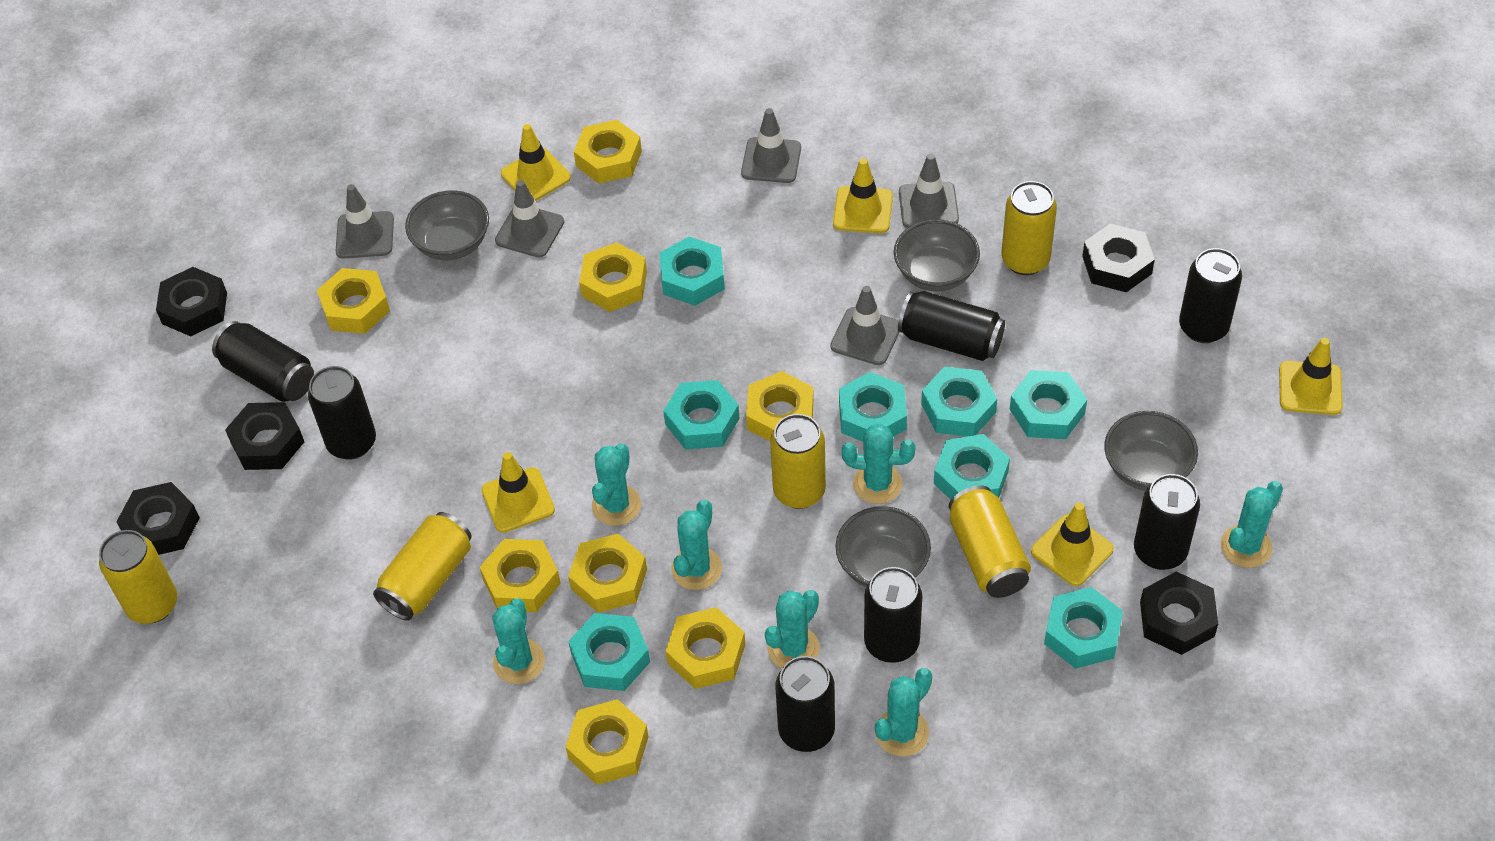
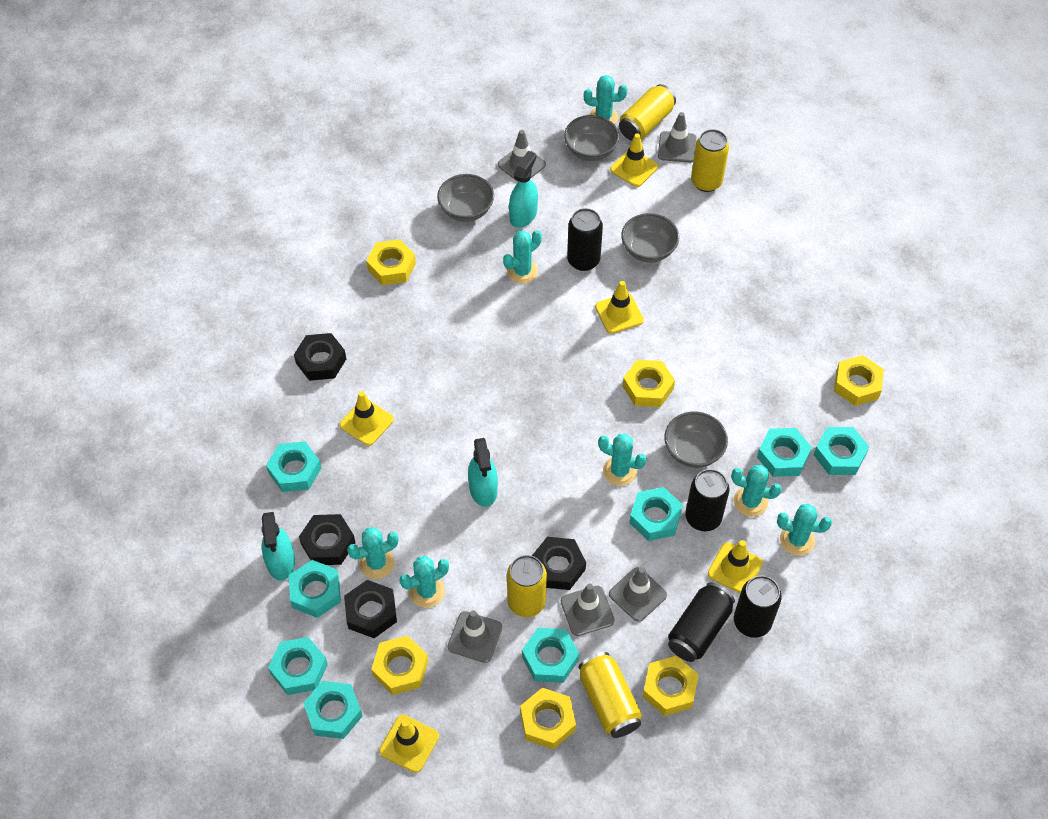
black can: [212,321,314,402] [308,366,376,460] [776,656,835,752] [864,567,922,663] [898,291,1005,361] [1134,474,1200,570] [1179,248,1242,343] = 7 -> [567,208,603,271] [668,583,735,662] [685,469,729,531] [734,575,782,638] = 4
black nut: [116,482,200,555] [156,267,227,336] [225,402,304,470] [1082,223,1155,292] [1140,572,1218,655] = 5 -> [294,333,346,381] [299,514,355,565] [344,580,397,638] [532,537,586,590] = 4
turquoise spray bottle: none = 0 -> [261,512,295,581] [468,438,498,507] [509,151,538,228] = 3
yellow can: [99,530,177,624] [373,512,472,621] [770,414,826,509] [949,485,1031,598] [1001,181,1057,275] = 5 -> [507,555,547,617] [579,652,642,738] [619,84,676,141] [691,129,729,192] = 4
yellow nut: [317,268,390,334] [480,539,561,612] [565,699,649,785] [568,534,647,613] [574,120,642,184] [579,242,647,312] [665,607,745,689] [746,371,814,441] = 8 -> [366,239,416,285] [371,635,428,695] [520,688,576,750] [623,360,675,407] [643,656,699,716] [834,355,884,406] = 6

